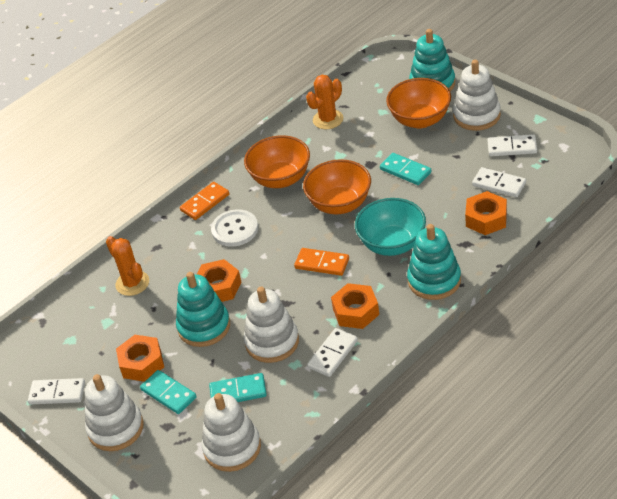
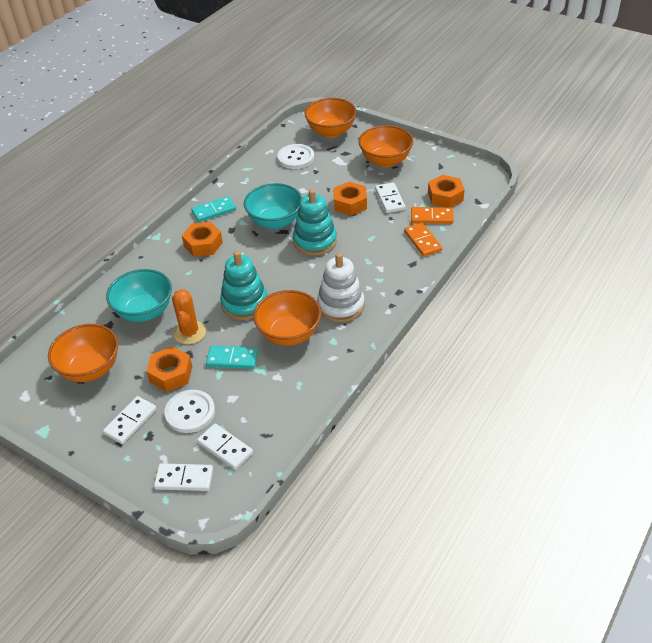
orange bowl: [244,135,310,188] [303,159,371,214] [386,78,451,129] = 3 -> [48,324,118,382] [253,290,321,346] [304,98,357,138] [359,125,413,167] = 4
orange cactus: [106,236,149,296] [306,75,343,129] = 2 -> [172,289,206,344] = 1
turquoise bowl: [355,198,426,256] = 1 -> [106,269,172,322] [244,183,302,229] = 2
turquoise domino: [140,370,197,414] [209,373,267,402] [380,153,432,185] = 3 -> [191,196,236,222] [206,346,258,369] = 2
turquoise stacking toy: [176,272,230,347] [407,224,461,300] [409,29,455,92] = 3 -> [220,251,267,320] [293,189,337,256] = 2
white button: [211,209,258,247] = 1 -> [164,390,215,433] [277,144,314,169] = 2
white stacking toy: [85,374,144,451] [201,393,261,472] [244,287,299,363] [453,60,501,131] = 4 -> [317,253,365,322] = 1

